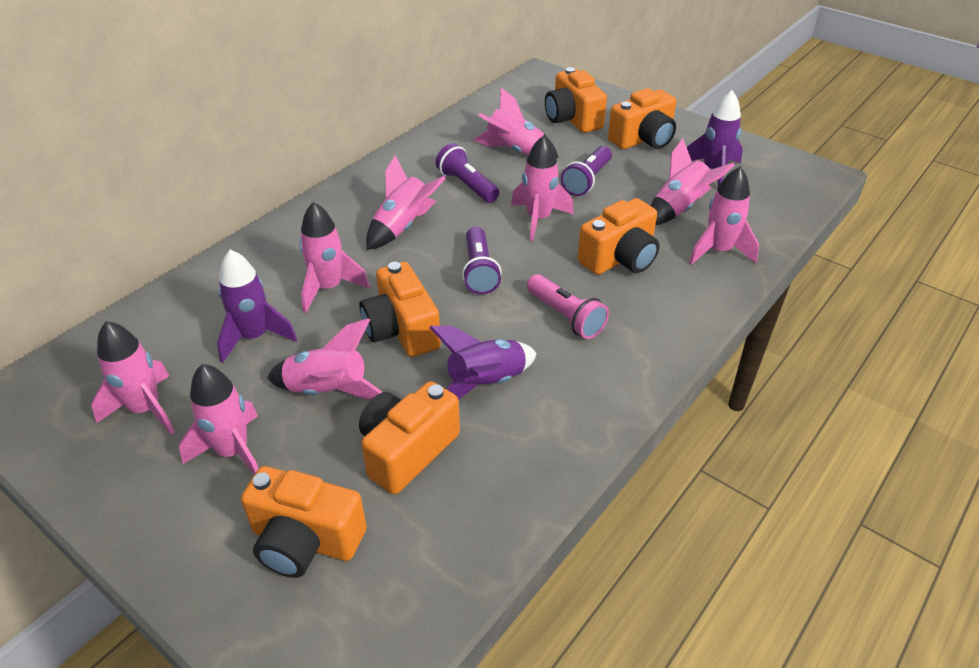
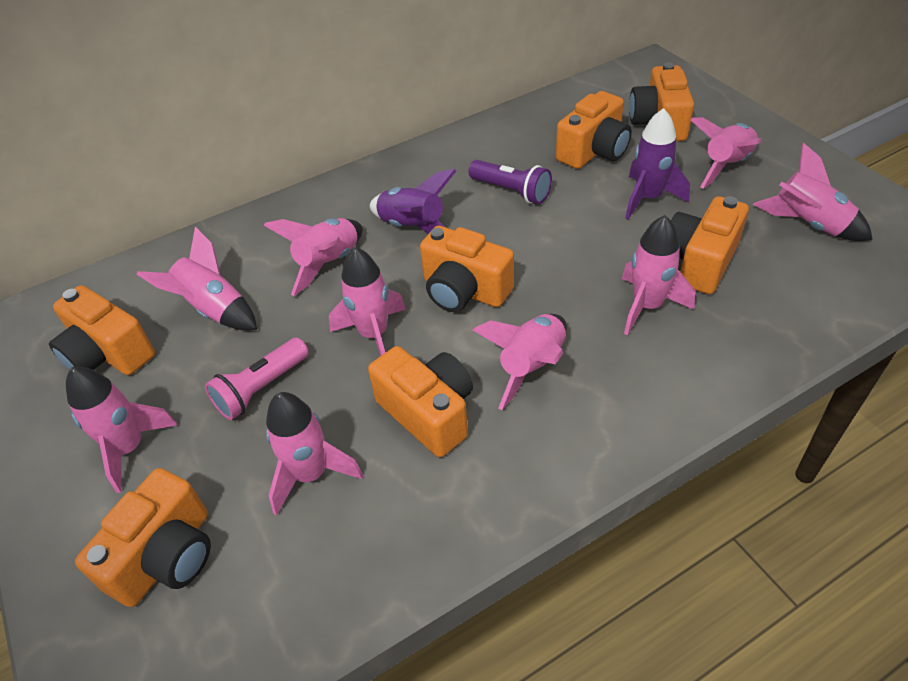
orange camera: [241,466,367,578] [359,262,441,357] [359,381,460,494] [545,67,607,133] [578,198,660,275] [608,88,676,149] = 6 -> [49,285,155,375] [75,468,211,607] [368,346,473,457] [420,226,514,312] [556,91,632,169] [629,62,694,141] [671,196,749,294] = 7
purple flashlight: [436,143,499,203] [462,227,502,294] [561,146,612,196] = 3 -> [468,160,552,204] = 1
purple rocket: [217,250,297,363] [429,326,537,400] [687,90,743,187] = 3 -> [370,169,456,234] [625,108,690,219] = 2

